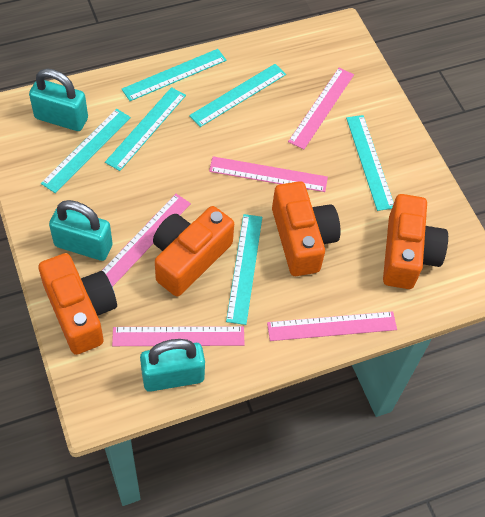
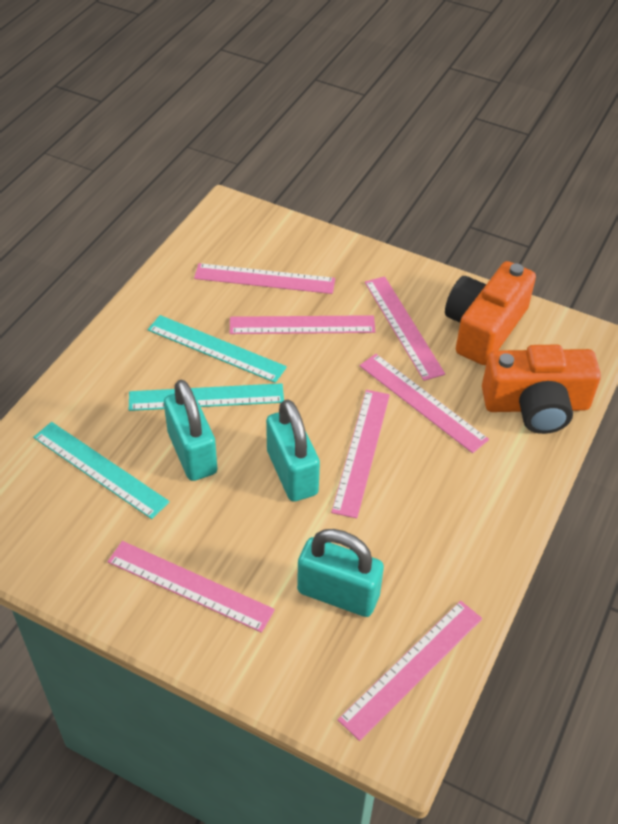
orange camera: [38,253,117,355] [153,206,234,297] [272,181,341,276] [383,194,448,289] = 4 -> [445,261,536,365] [482,345,601,434] = 2
pink ruler: [102,194,191,287] [112,326,245,346] [209,156,328,192] [267,311,397,341] [288,68,354,150] = 5 -> [108,541,275,633] [194,263,335,294] [230,315,375,334] [331,390,390,518] [338,601,482,741] [359,354,489,453] [365,276,445,381] = 7
turquoise ruler: [41,109,131,193] [105,87,186,171] [122,49,227,101] [189,64,286,127] [226,214,262,325] [346,115,394,211] = 6 -> [33,422,170,519] [129,383,284,411] [148,315,287,383] = 3

